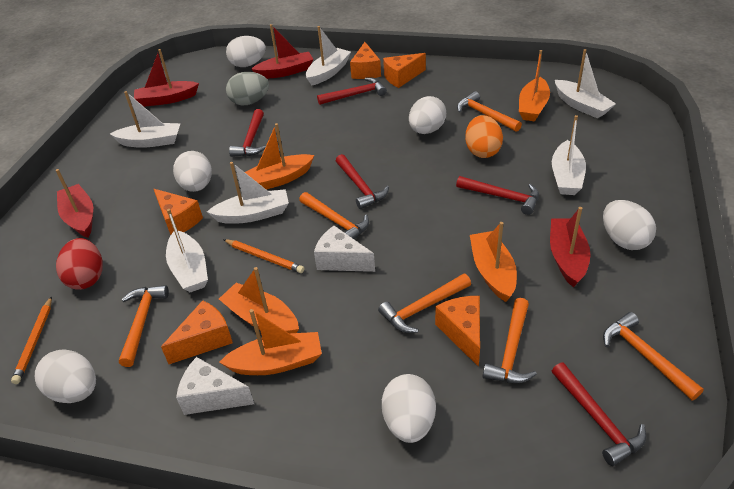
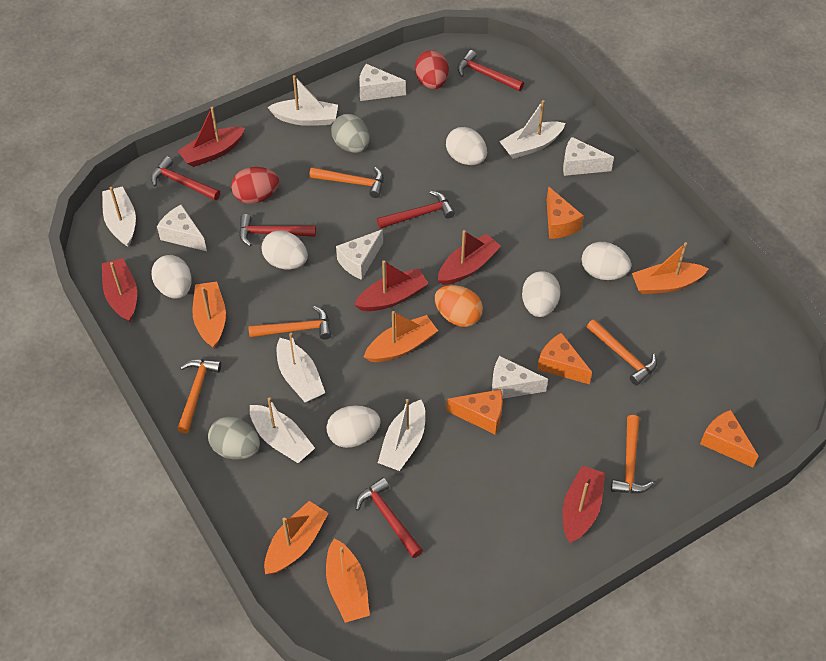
grey egg: [226,72,269,105] = 1 -> [208,417,260,459] [331,114,370,153] = 2
orange cheese: [154,189,203,235] [161,300,233,364] [350,42,381,79] [383,53,426,88] [435,296,480,367] = 5 -> [446,389,503,434] [537,333,592,384] [547,186,584,239] [700,410,758,467] = 4
orange hammer: [119,285,169,367] [299,192,369,239] [378,274,471,333] [457,91,522,132] [483,298,537,383] [603,312,704,400] = 6 -> [177,359,221,433] [248,306,331,340] [309,167,383,198] [587,319,657,385] [611,415,654,493] = 5
orange pencil: [11,296,52,384] [223,239,304,273] = 2 -> none = 0
red boat: [56,169,93,238] [134,49,199,107] [251,24,314,79] [550,207,591,288] = 4 -> [102,258,137,323] [178,107,245,167] [354,260,429,311] [438,230,501,285] [562,466,605,543] = 5
red egg: [56,238,103,290] = 1 -> [231,167,279,204] [415,50,449,89] = 2
white cheese: [176,357,254,415] [314,226,375,272] = 2 -> [157,205,207,251] [336,229,383,280] [359,64,406,101] [492,356,548,399] [563,137,614,176] = 5

